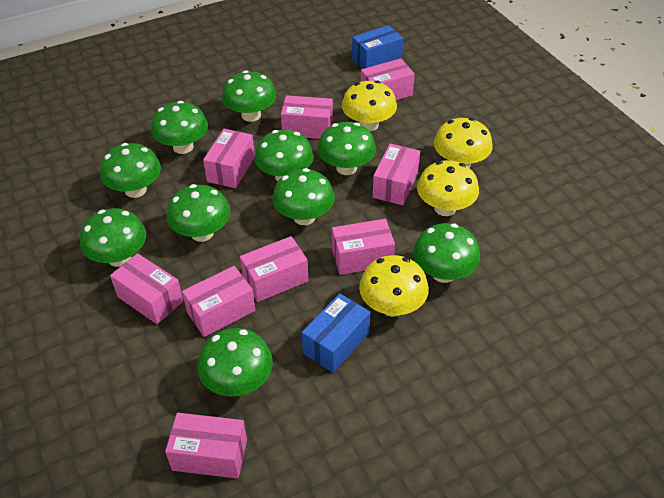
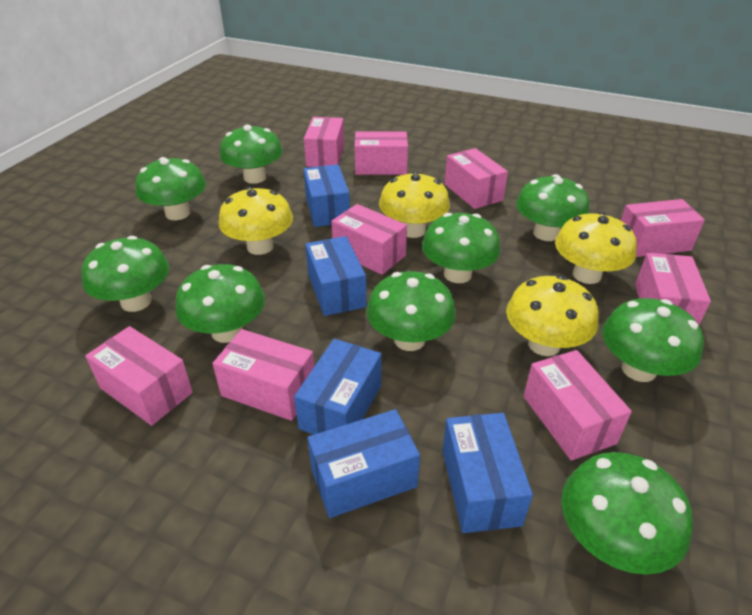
blue box: [302,293,370,373] [352,25,403,69] = 2 -> [294,339,381,435] [304,164,350,227] [305,236,366,316] [308,409,420,518] [442,413,533,533] = 5
green mushroom: [80,208,146,267] [100,143,161,198] [151,101,208,154] [167,184,230,242] [197,328,273,397] [222,70,276,122] [255,130,314,181] [272,168,335,225] [318,122,376,175] [413,223,480,283] = 10 -> [81,236,169,312] [135,157,206,220] [175,264,265,343] [220,125,283,184] [367,271,456,351] [422,213,501,283] [516,174,589,241] [561,452,693,575] [602,298,704,382] = 9

